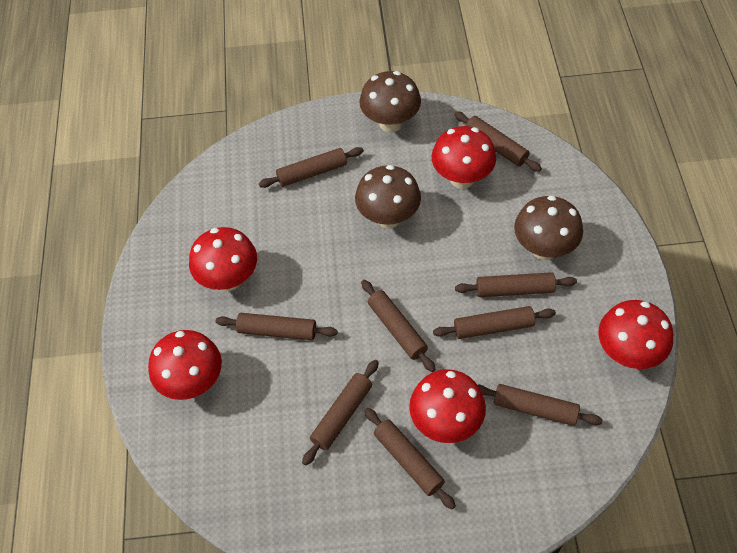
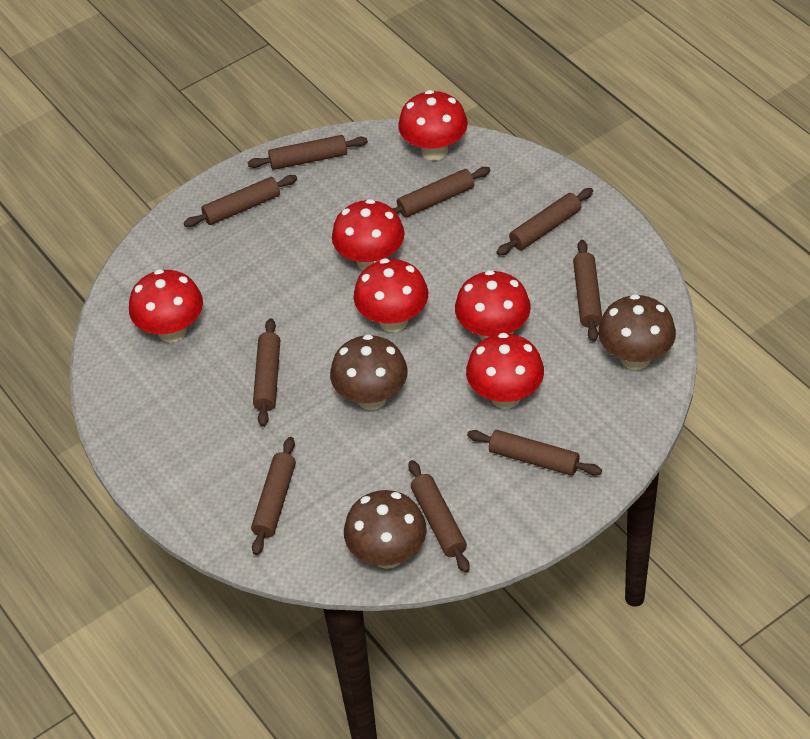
red mushroom: [148,330,222,400] [189,227,257,291] [409,369,486,443] [432,126,496,189] [598,300,673,369] = 5 -> [129,269,203,343] [332,199,405,270] [354,258,428,332] [398,90,468,161] [455,270,531,340] [466,333,544,409] = 6

